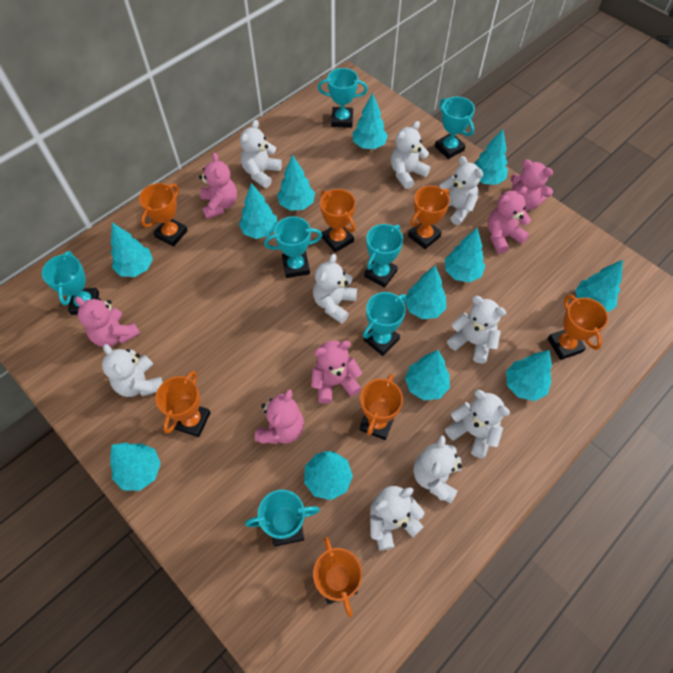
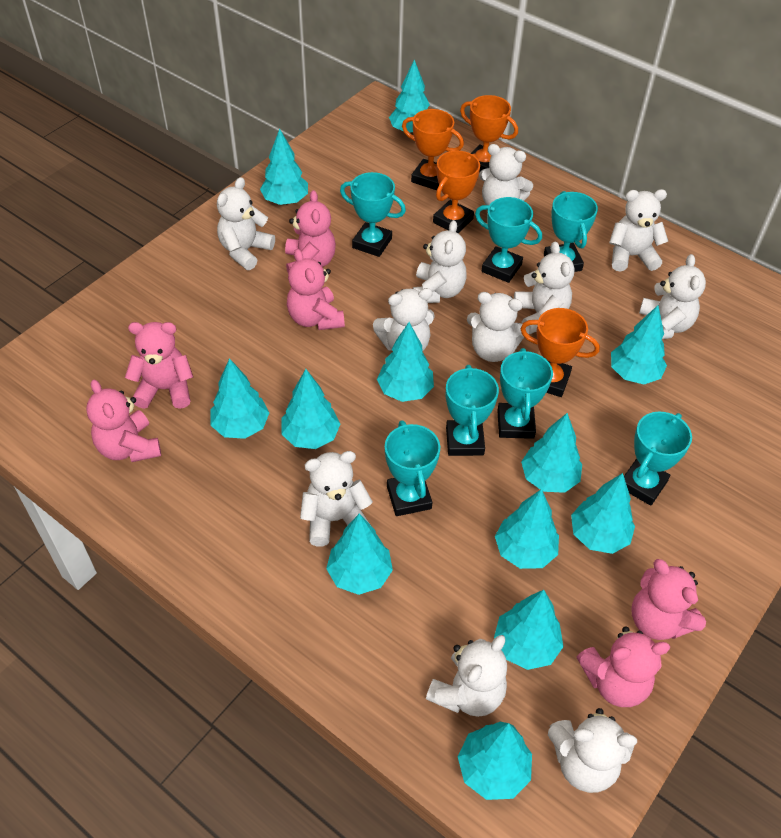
orange trophy: [139,183,188,247] [155,371,211,437] [313,537,362,617] [320,189,356,252] [360,374,403,440] [408,186,450,249] [547,295,608,360] = 7 -> [402,109,464,190] [433,151,480,233] [460,95,518,172] [520,308,600,397] = 4
white teddy bear: [102,344,163,397] [240,120,282,188] [313,254,357,324] [370,486,424,551] [391,121,430,189] [414,435,462,504] [439,156,483,225] [445,390,510,458] [447,296,506,364] = 9 -> [217,177,275,270] [300,451,373,546] [373,288,435,351] [413,220,467,303] [426,635,507,717] [467,292,530,362] [479,144,533,205] [514,242,575,334] [548,708,637,793] [609,189,668,272] [639,254,706,339] = 11

